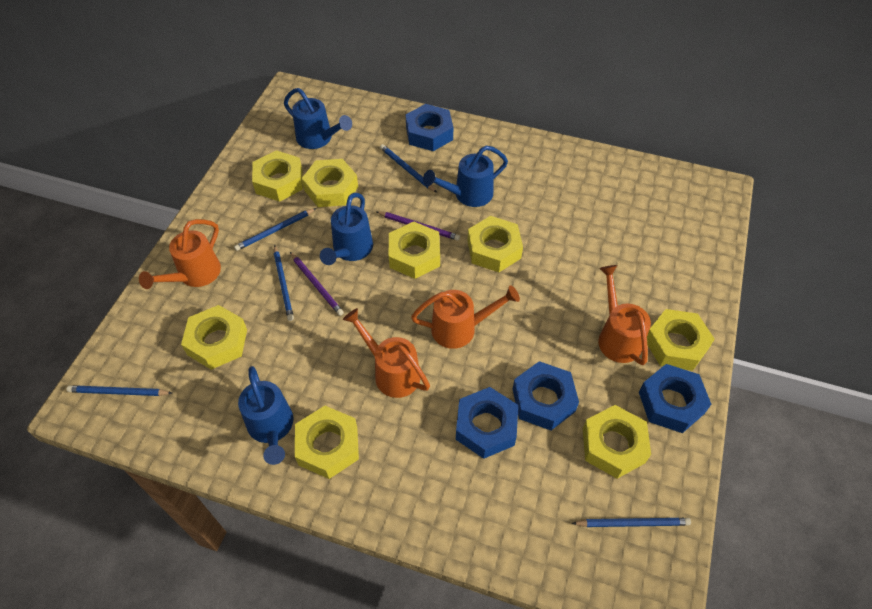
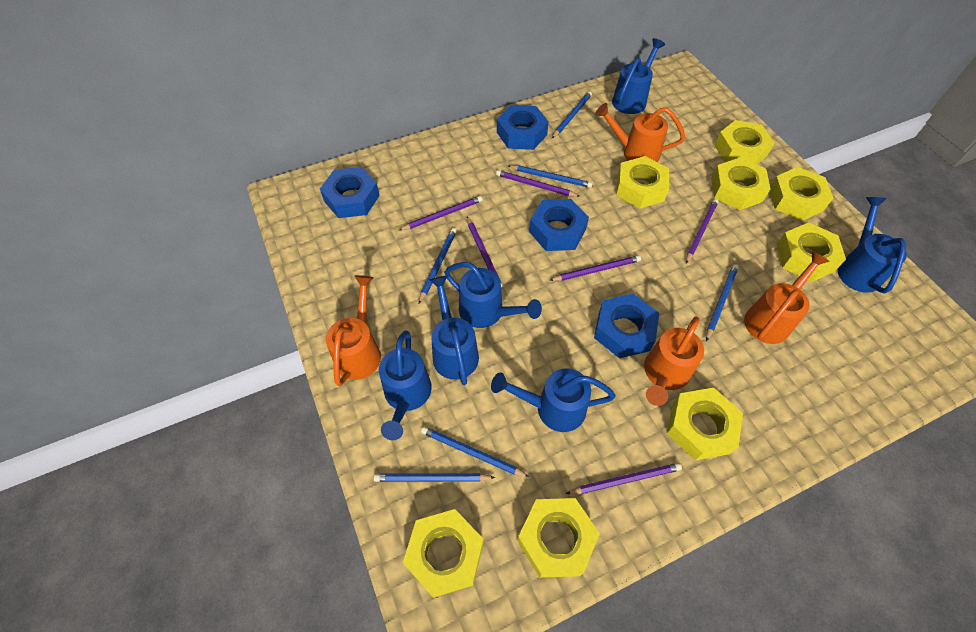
blue pencil: [67,385,172,396] [234,208,316,251] [274,245,294,321] [380,144,437,193] [572,518,691,527] = 5 -> [373,473,495,482] [419,228,457,304] [421,427,529,477] [509,165,593,188] [552,91,592,138] [706,264,738,341] = 6
blue watering can: [238,366,293,465] [284,88,352,149] [320,193,373,265] [423,146,508,207] = 4 -> [379,331,432,440] [429,276,479,385] [444,262,542,328] [491,368,616,432] [612,38,665,114] [837,197,907,293] = 6
purple pencil: [290,252,344,316] [376,211,460,241] = 2 -> [399,196,482,230] [467,216,503,288] [496,170,580,197] [549,255,641,281] [566,463,682,494] [686,199,718,264] = 6

